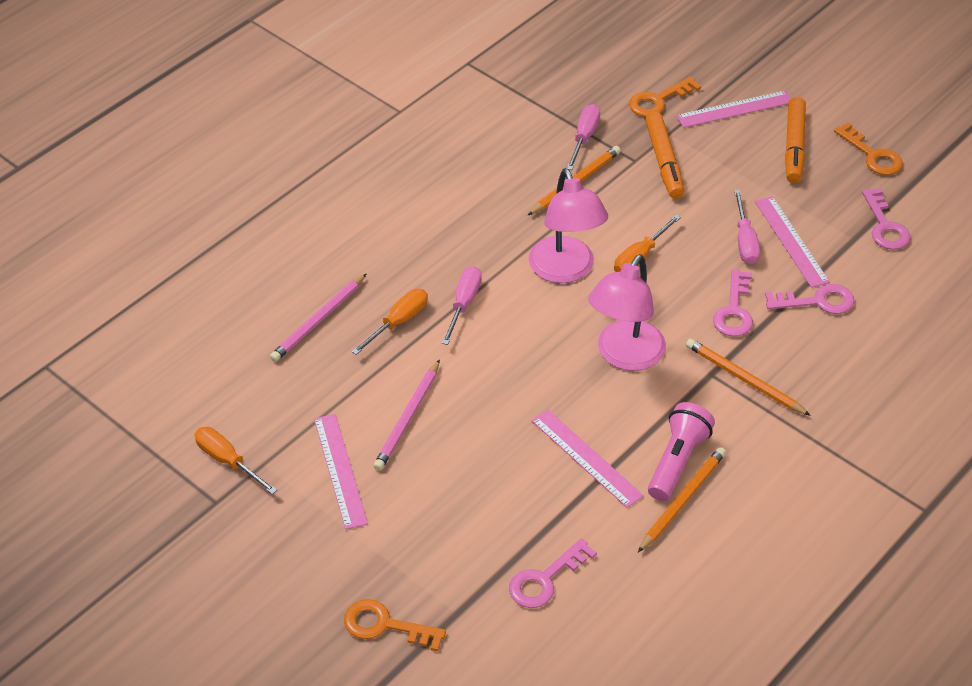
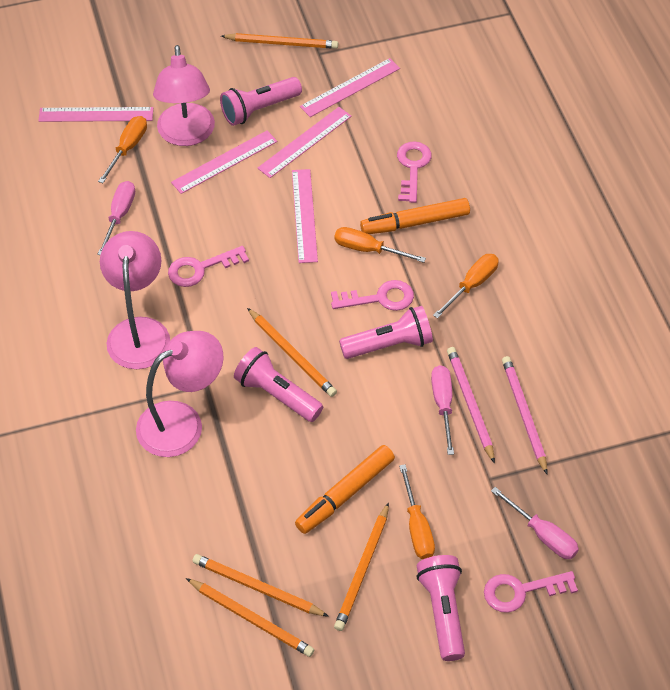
orange key: [344,599,446,651] [629,76,701,117] [834,122,903,175] = 3 -> none = 0
orange pencil: [528,146,621,215] [638,447,726,552] [686,339,811,416] = 3 -> [186,578,315,657] [192,554,329,617] [221,33,338,49] [247,308,337,397] [334,502,389,631] = 5
orange screwdriver: [195,427,277,494] [351,289,428,355] [614,214,681,272] = 3 -> [98,116,147,183] [334,227,426,263] [399,464,435,559] [433,254,499,319] = 4
pink flashlight: [648,402,715,501] = 1 -> [220,77,302,126] [234,347,323,422] [339,306,433,359] [417,555,465,661] = 4
pink lamp: [529,168,608,283] [588,254,666,371] = 2 -> [100,231,170,369] [136,331,223,457] [153,45,215,146] = 3
pink ruler: [314,414,368,529] [532,410,644,508] [676,91,791,128] [755,196,830,288] = 4 -> [38,107,153,122] [171,131,277,194] [257,107,352,178] [292,169,318,263] [300,58,400,117] = 5

